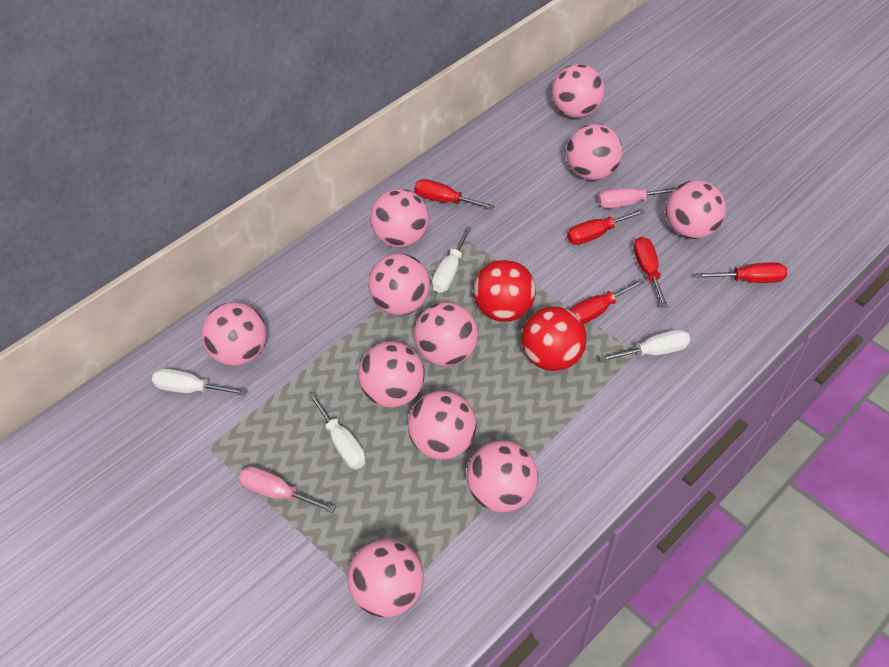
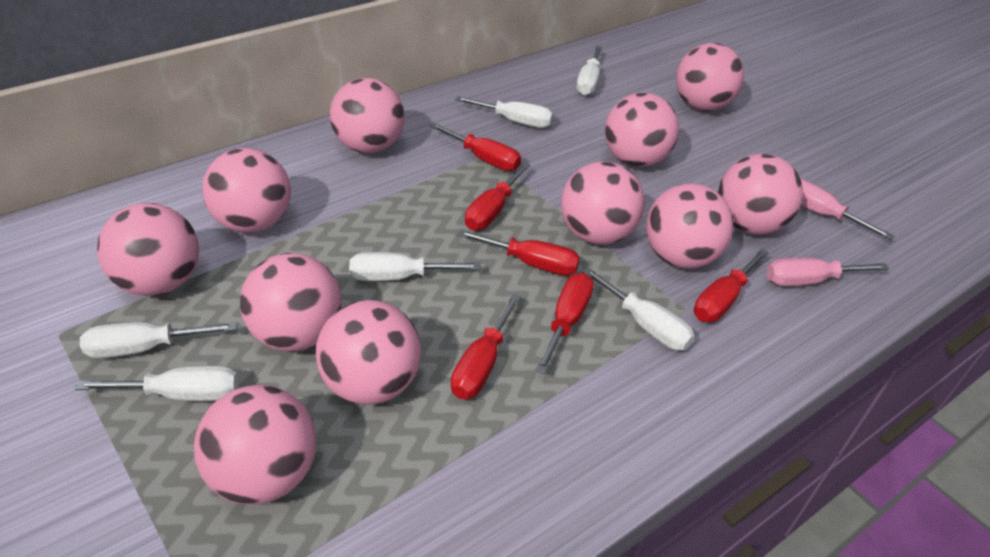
red ball: [473,260,536,322] [522,306,587,371] = 2 -> none = 0
red screwdriver: [414,179,495,210] [567,209,645,245] [570,278,645,325] [634,237,669,308] [696,262,787,283] = 5 -> [430,123,521,171] [451,294,521,399] [457,230,580,275] [465,163,530,230] [536,273,594,374] [694,249,769,322] = 6
white screwdriver: [152,368,247,396] [308,392,366,469] [432,226,472,293] [599,329,690,362] = 4 -> [75,365,239,401] [80,322,237,358] [349,252,481,281] [455,96,553,128] [576,46,602,96] [582,267,695,350] = 6

